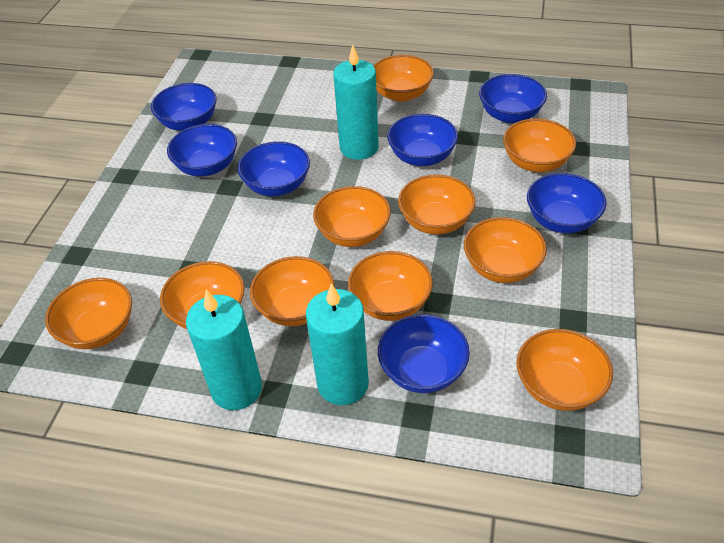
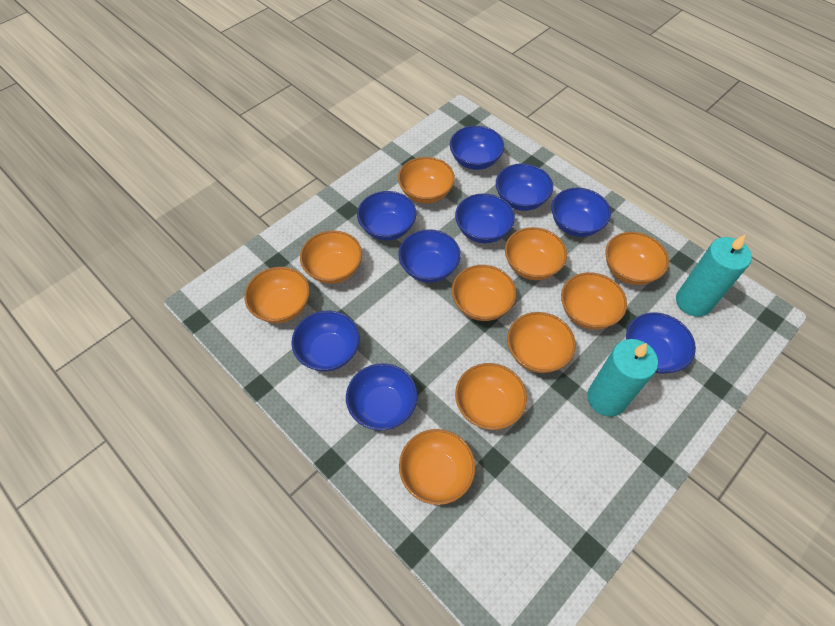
blue bowl: [151,83,217,131] [167,124,237,177] [238,141,310,196] [378,314,470,393] [387,114,458,166] [479,74,547,123] [527,173,606,234] = 7 -> [292,310,360,372] [346,363,418,431] [357,191,416,241] [398,229,461,283] [450,126,504,170] [455,193,515,243] [496,163,553,211] [551,188,611,237] [626,312,696,374] = 9
turquoise candle: [186,290,262,410] [306,283,369,405] [333,45,379,160] = 3 -> [587,339,658,417] [676,235,752,317] = 2

